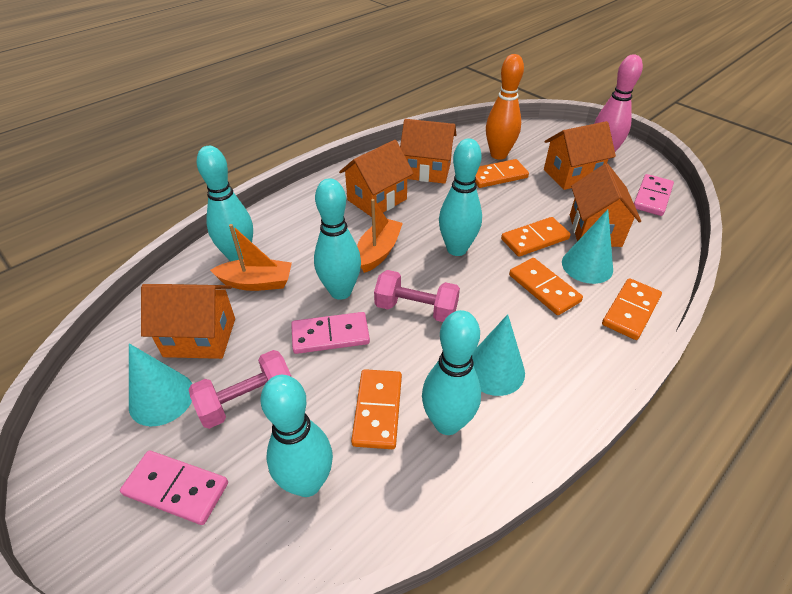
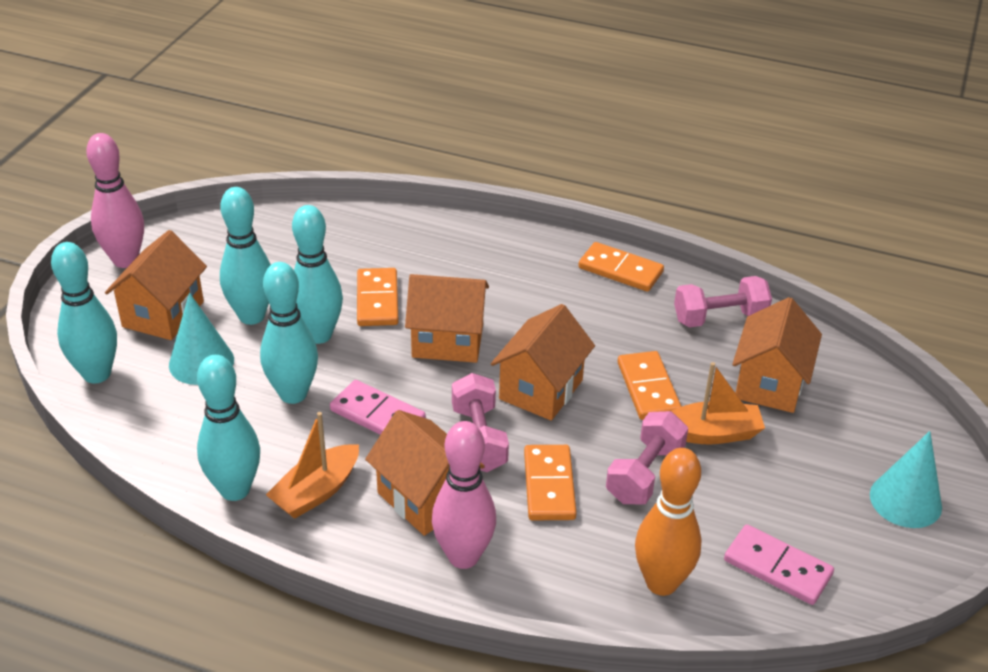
orange domino: [351,369,402,449] [475,159,529,188] [501,217,571,257] [509,258,583,315] [602,278,662,340] = 5 -> [357,268,399,326] [524,445,577,520] [578,242,664,292] [618,351,682,420] = 4
pink bowling pin: [594,54,643,160] = 1 -> [86,133,144,268] [432,421,496,569] = 2
pink domino: [120,450,228,525] [291,312,370,354] [634,174,674,216] = 3 -> [330,380,426,435] [724,524,834,605] = 2
pink dumbbell: [188,350,291,429] [374,270,460,322] = 2 -> [452,373,509,472] [606,411,688,504] [674,276,772,327] = 3
turquoise cone: [129,343,192,426] [472,314,525,396] [562,209,613,284] = 3 -> [169,293,234,385] [870,431,942,528] = 2

